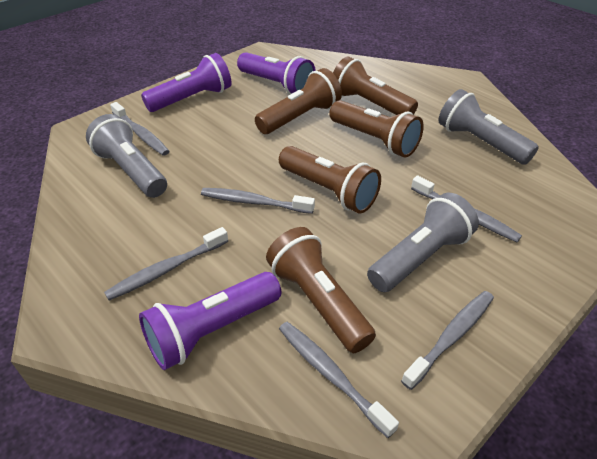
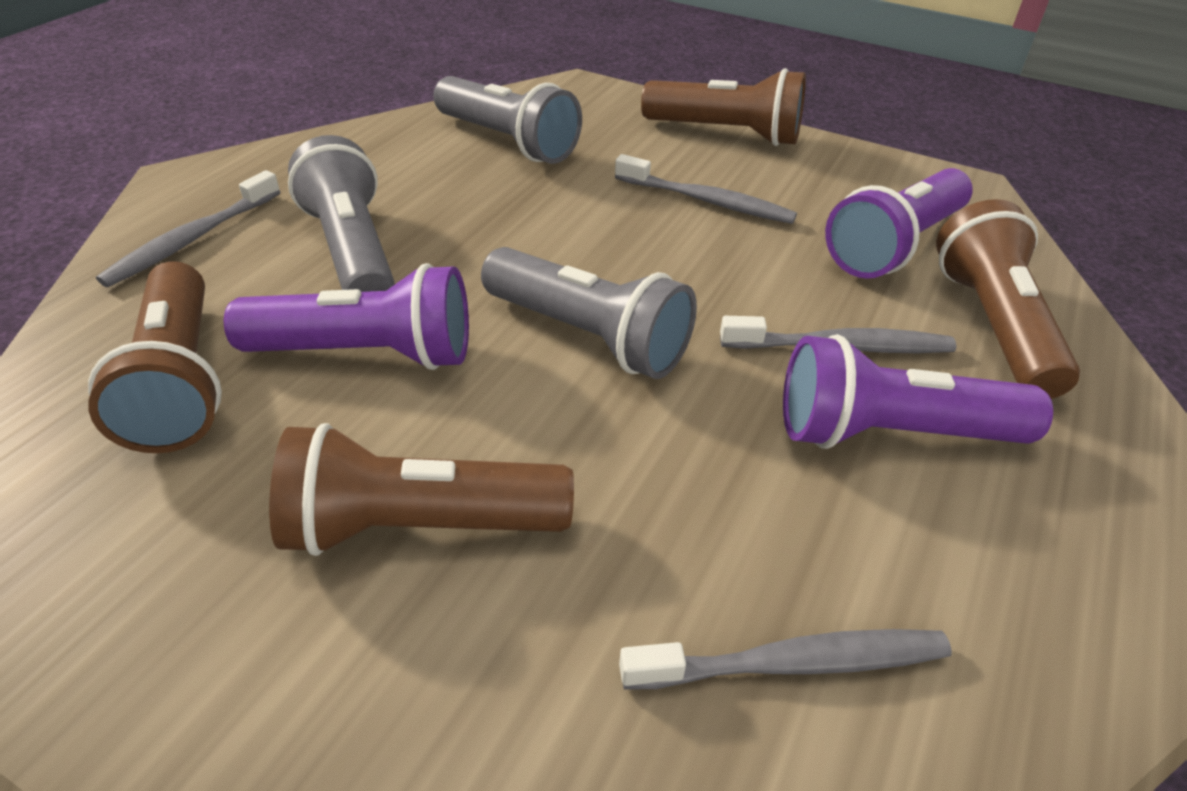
brown flashlight: [255,68,342,134] [266,227,376,353] [279,146,381,213] [329,100,424,158] [333,56,418,115] = 5 -> [88,261,222,453] [269,423,574,556] [641,68,806,146] [936,199,1080,399] = 4
grey toothbrush: [104,227,228,300] [110,102,170,156] [201,188,315,214] [279,322,399,438] [401,291,494,390] [411,175,522,242] = 6 -> [96,170,280,287] [615,154,797,224] [619,629,952,690] [720,316,956,353] = 4

